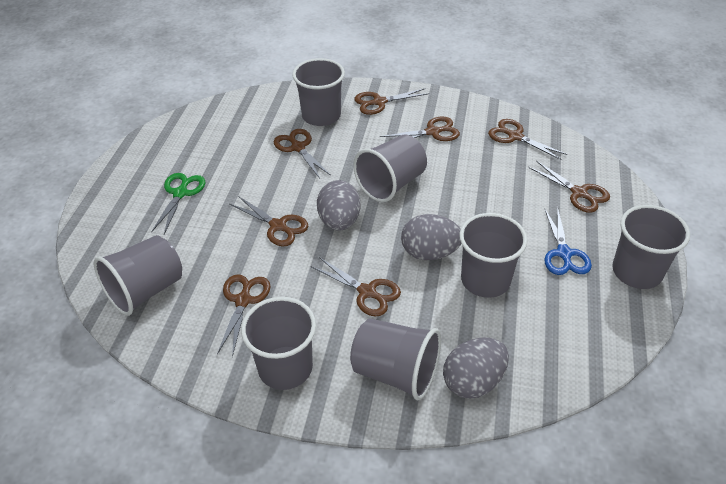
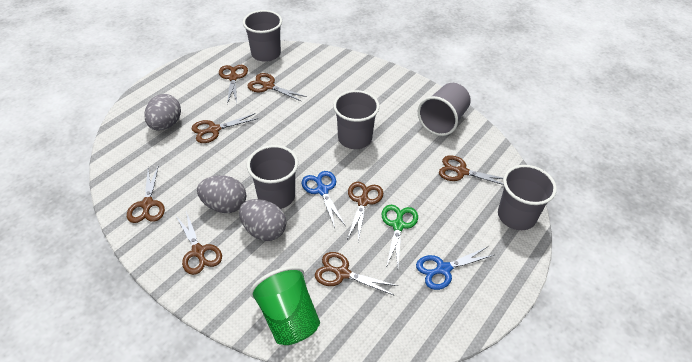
blue scissors: [544,207,592,275] = 1 -> [301,171,345,228] [416,247,494,290] = 2
green cup: none = 0 -> [250,266,320,345] = 1
grey cup: [93,235,182,316] [241,297,316,390] [292,58,345,126] [350,318,441,400] [353,135,427,202] [459,213,528,298] [612,205,690,289] = 7 -> [243,10,282,62] [247,145,298,209] [333,90,380,149] [418,83,471,136] [498,165,557,230] = 5

